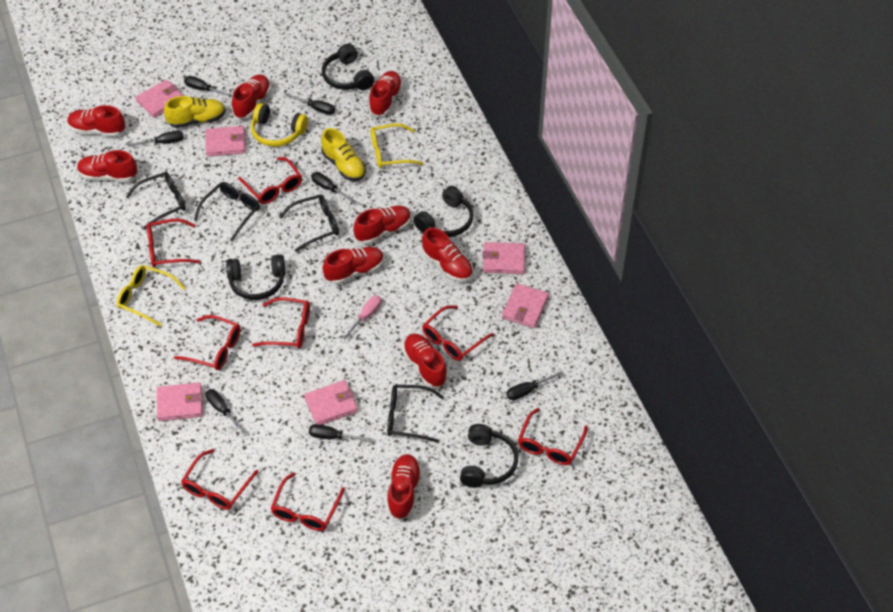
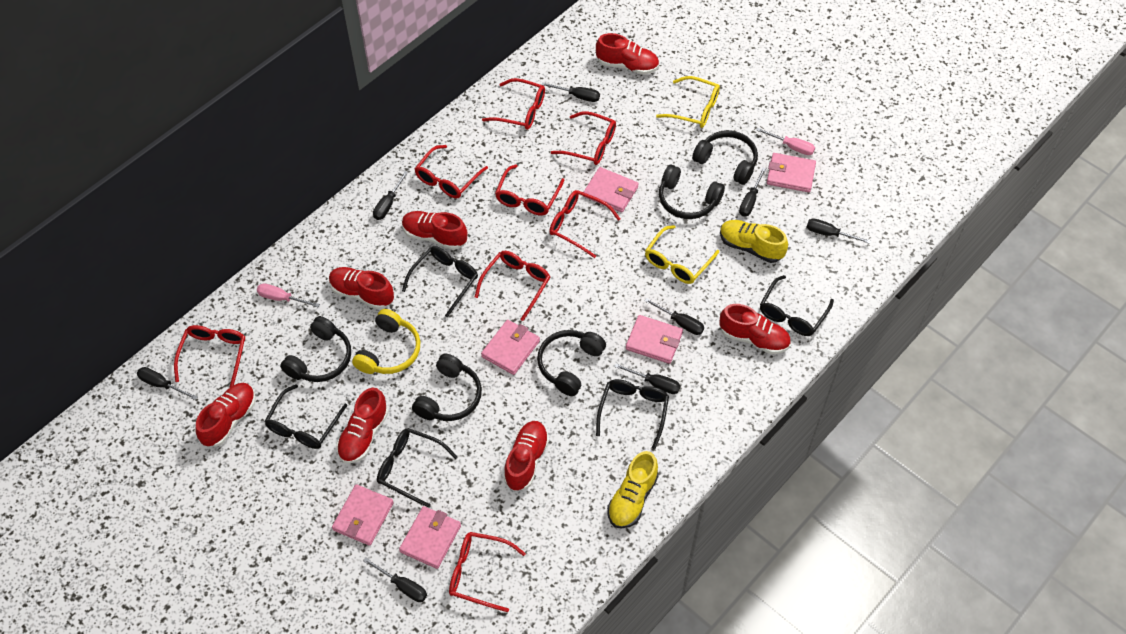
black glasses: [126,172,186,230] [194,182,260,241] [279,194,339,252] [387,385,444,443] = 4 -> [264,384,347,449] [377,428,457,508] [402,246,478,318] [596,379,669,449] [760,275,834,336] = 5
black headphones: [226,255,285,300] [322,44,374,90] [413,186,474,237] [460,424,518,488] = 4 -> [280,316,351,382] [412,354,482,421] [537,330,606,396] [659,165,725,219] [692,130,758,185] = 5
black screwdriver: [128,131,184,147] [184,76,233,97] [205,389,246,434] [285,93,335,115] [309,424,372,442] [311,172,356,203] [506,371,563,400] = 7 -> [137,367,198,400] [363,557,427,602] [373,171,408,220] [542,82,600,102] [615,363,681,394] [644,298,704,335] [739,167,766,216] [807,219,871,244] = 8
pink screwdriver: [343,295,382,340] = 1 -> [257,283,320,308] [756,128,815,155] = 2
red shoe: [67,105,125,137] [77,150,137,182] [232,75,271,119] [323,247,384,284] [353,206,411,244] [369,71,403,116] [387,454,422,519] [403,333,448,388] [422,228,473,282] = 9 -> [195,383,256,447] [329,267,394,310] [337,387,389,464] [402,211,467,250] [503,421,549,491] [596,33,659,75] [719,304,791,354] = 7

